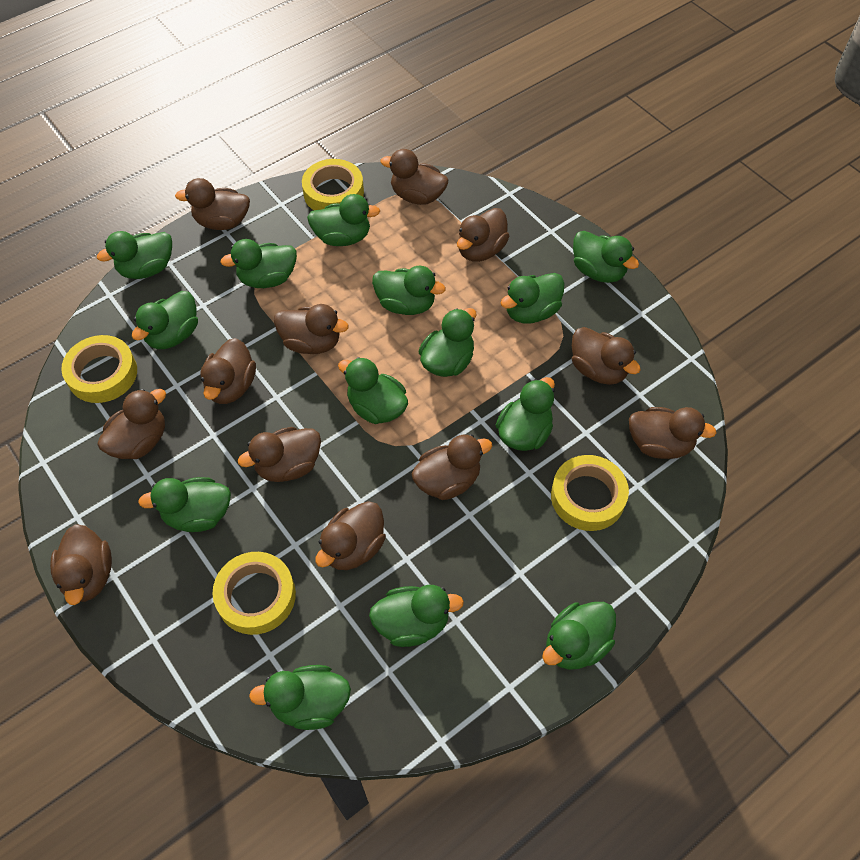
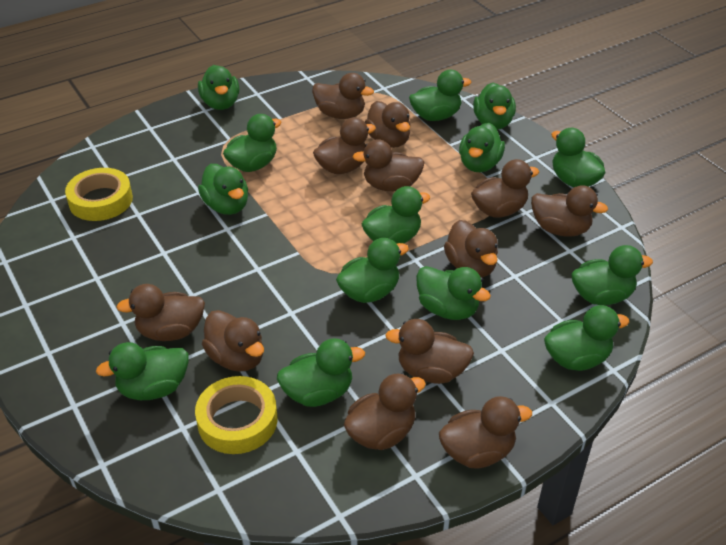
yellow tape: [61,335,137,403] [213,552,296,635] [302,159,364,210] [551,455,629,531] = 4 -> [65,168,133,221] [195,376,277,454] = 2

